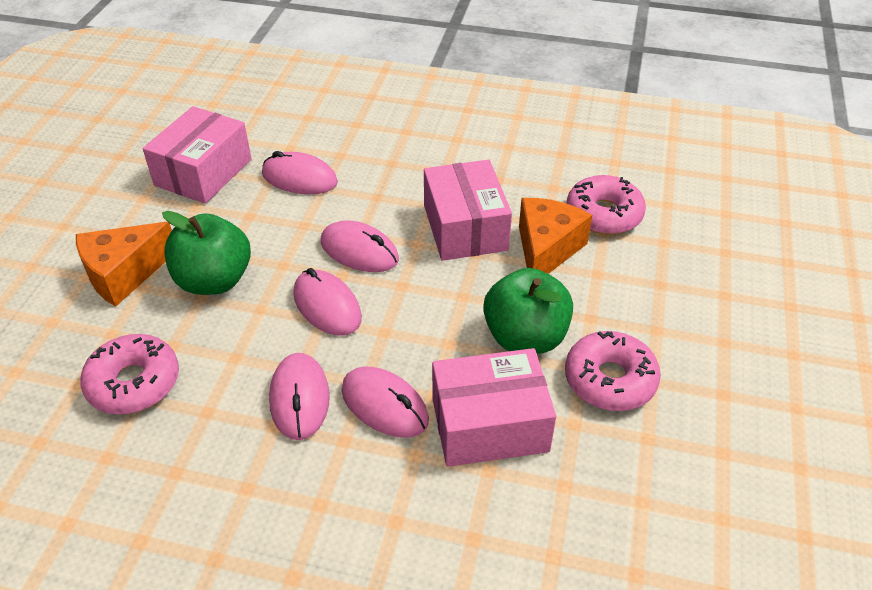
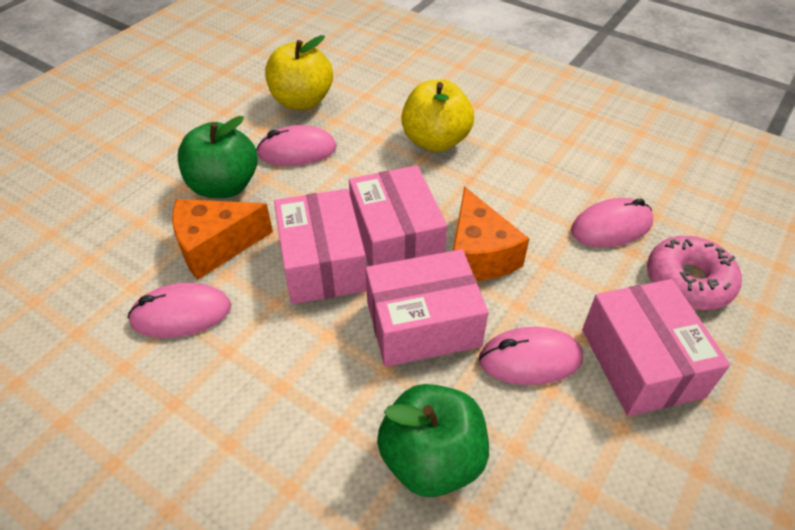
pink box: [143,106,252,204] [424,160,512,261] [432,348,556,467] = 3 -> [274,189,367,304] [349,165,447,266] [366,249,489,367] [582,279,730,416] = 4
pink donut: [80,334,179,414] [565,331,661,411] [567,175,646,235] = 3 -> [647,236,742,310] = 1
pink mouse: [262,151,338,194] [269,353,330,440] [293,268,362,336] [321,220,399,272] [342,367,429,438] = 5 -> [128,283,231,338] [256,125,337,166] [479,327,583,385] [571,198,653,247] = 4
yellow apple: none = 0 -> [265,35,333,110] [401,80,474,152] = 2

